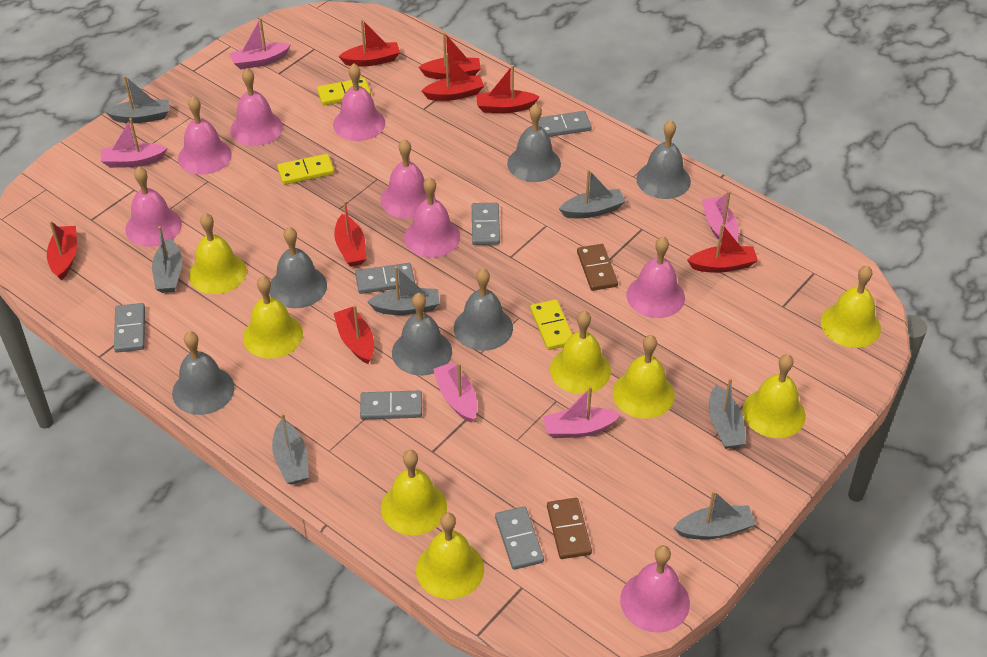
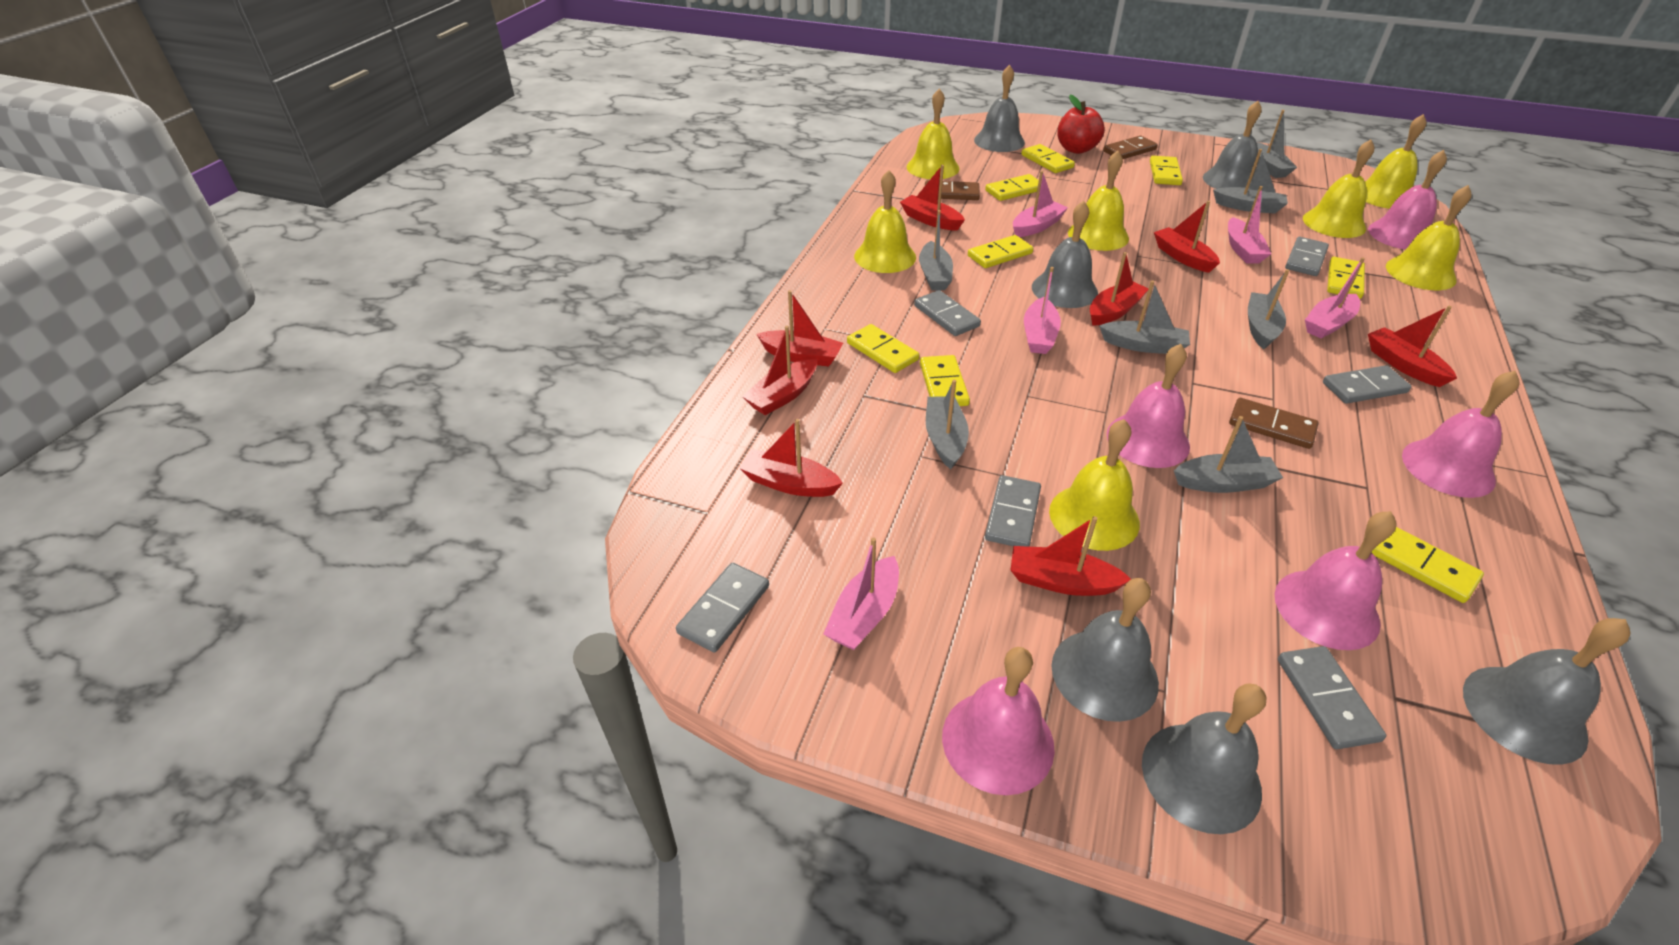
brown domino: [547,498,592,559] [577,244,618,291] = 2 -> [925,180,980,200] [1103,136,1158,159] [1229,398,1319,449] = 3
pink bell: [125,167,182,247] [178,96,232,175] [230,68,283,146] [333,63,385,141] [381,139,435,219] [404,177,460,258] [620,545,690,633] [627,237,685,318] = 8 -> [942,647,1055,795] [1107,344,1190,468] [1275,511,1397,650] [1368,150,1447,250] [1402,371,1519,498] = 5
red apple: none = 0 -> [1057,94,1105,154] = 1
yellow bell: [189,213,247,294] [243,276,303,359] [381,450,447,535] [416,513,484,599] [550,311,611,394] [613,335,675,419] [743,354,806,438] [821,265,881,348] = 8 -> [854,170,916,273] [907,89,960,179] [1049,419,1140,551] [1068,151,1129,251] [1303,139,1374,238] [1365,114,1426,209] [1386,185,1472,290] = 7
yellow domino: [277,154,334,185] [317,78,371,105] [530,299,572,350] = 3 -> [847,324,919,373] [920,355,970,406] [968,235,1033,268] [985,174,1039,201] [1021,144,1075,173] [1150,156,1183,185] [1327,257,1365,299] [1371,527,1484,603] = 8

